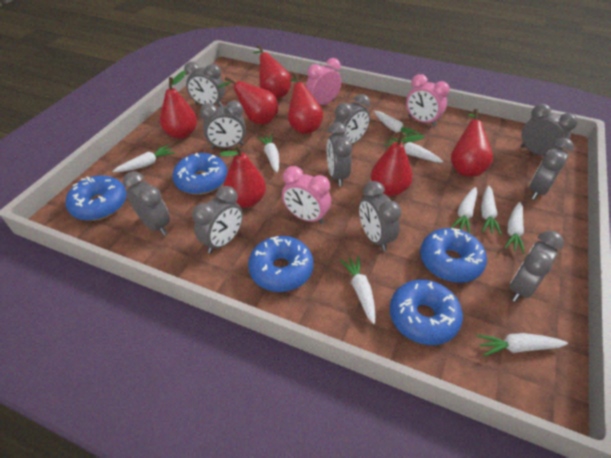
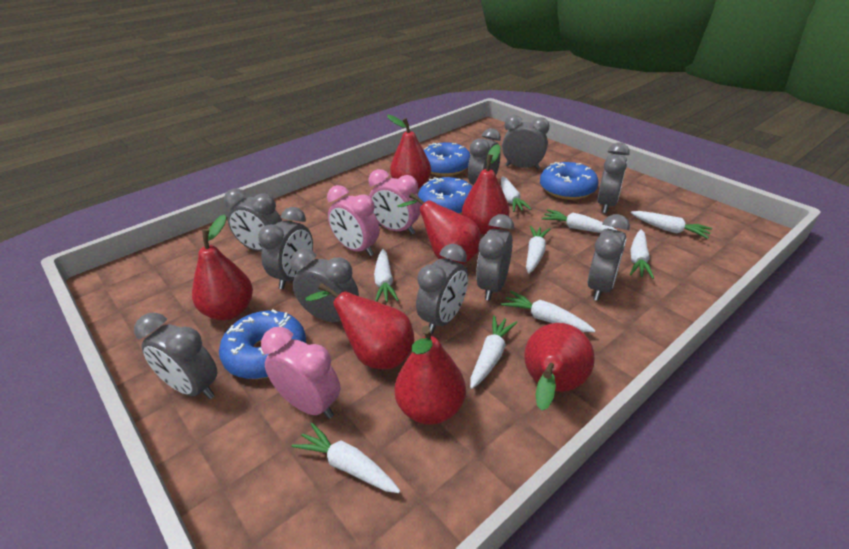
blue donut: [66,175,127,221] [172,153,228,195] [248,236,313,292] [390,280,463,345] [420,228,487,283] = 5 -> [219,309,306,379] [418,177,473,215] [424,143,470,176] [540,162,599,200] = 4

